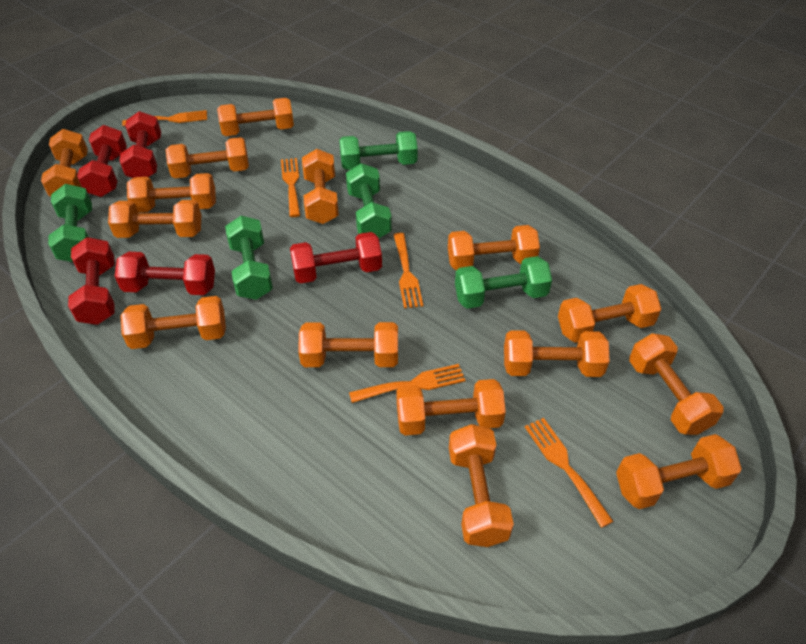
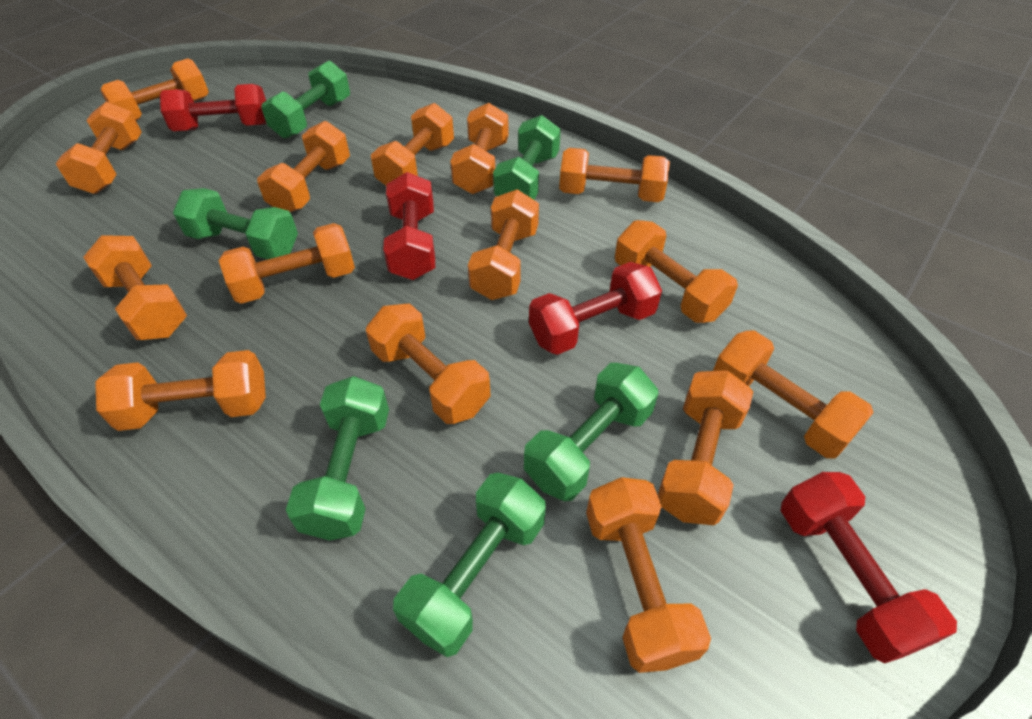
green dumbbell: [48,184,92,262] [225,216,273,300] [339,131,418,170] [346,163,392,238] [455,256,552,309] = 5 -> [173,188,298,259] [262,61,350,138] [286,376,389,541] [393,473,546,657] [493,115,561,200] [524,363,658,501] = 6
orange fork: [122,110,207,126] [281,158,300,217] [349,364,466,403] [394,233,423,308] [525,418,614,528] = 5 -> none = 0
red dumbbell: [68,237,114,325] [77,125,127,197] [115,252,215,295] [119,111,161,178] [290,232,382,283] = 5 -> [160,84,266,131] [383,172,435,280] [529,262,662,355] [781,472,957,663] = 4

